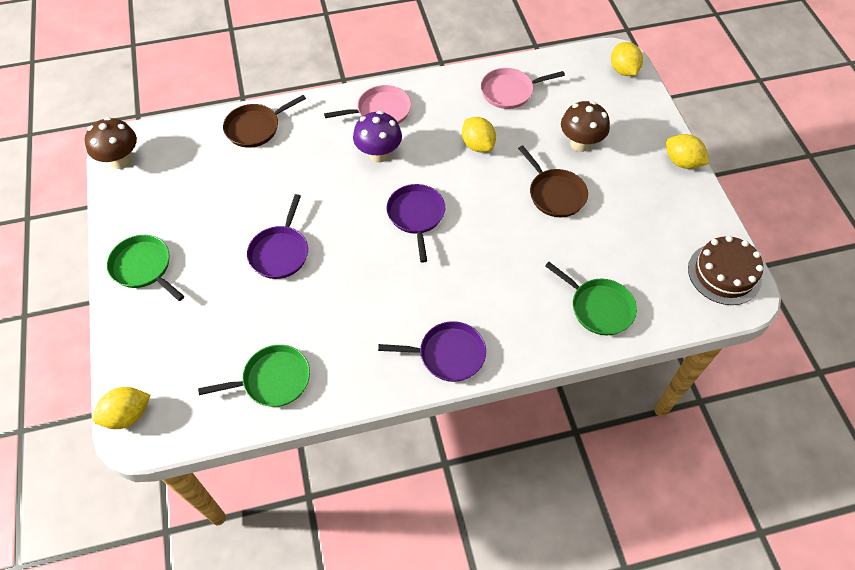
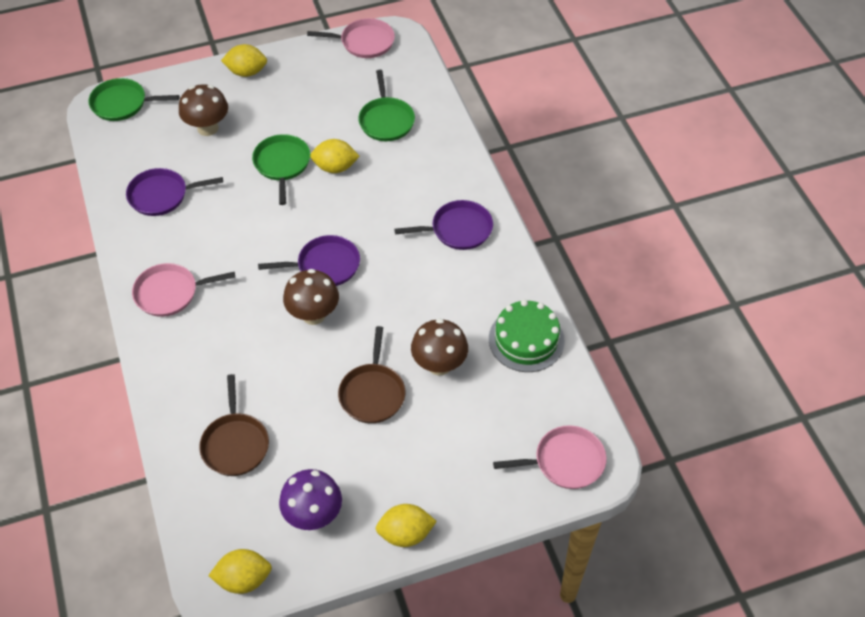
brown cake: [688,235,764,305] = 1 -> none = 0
brown mushroom: [84,117,137,169] [561,101,610,152] = 2 -> [179,84,228,136] [283,269,339,325] [411,319,468,376] = 3
green cake: none = 0 -> [489,300,565,372] = 1
pink pan: [324,85,411,124] [481,68,565,109] = 2 -> [132,263,235,317] [307,18,395,58] [493,425,606,489] = 3

